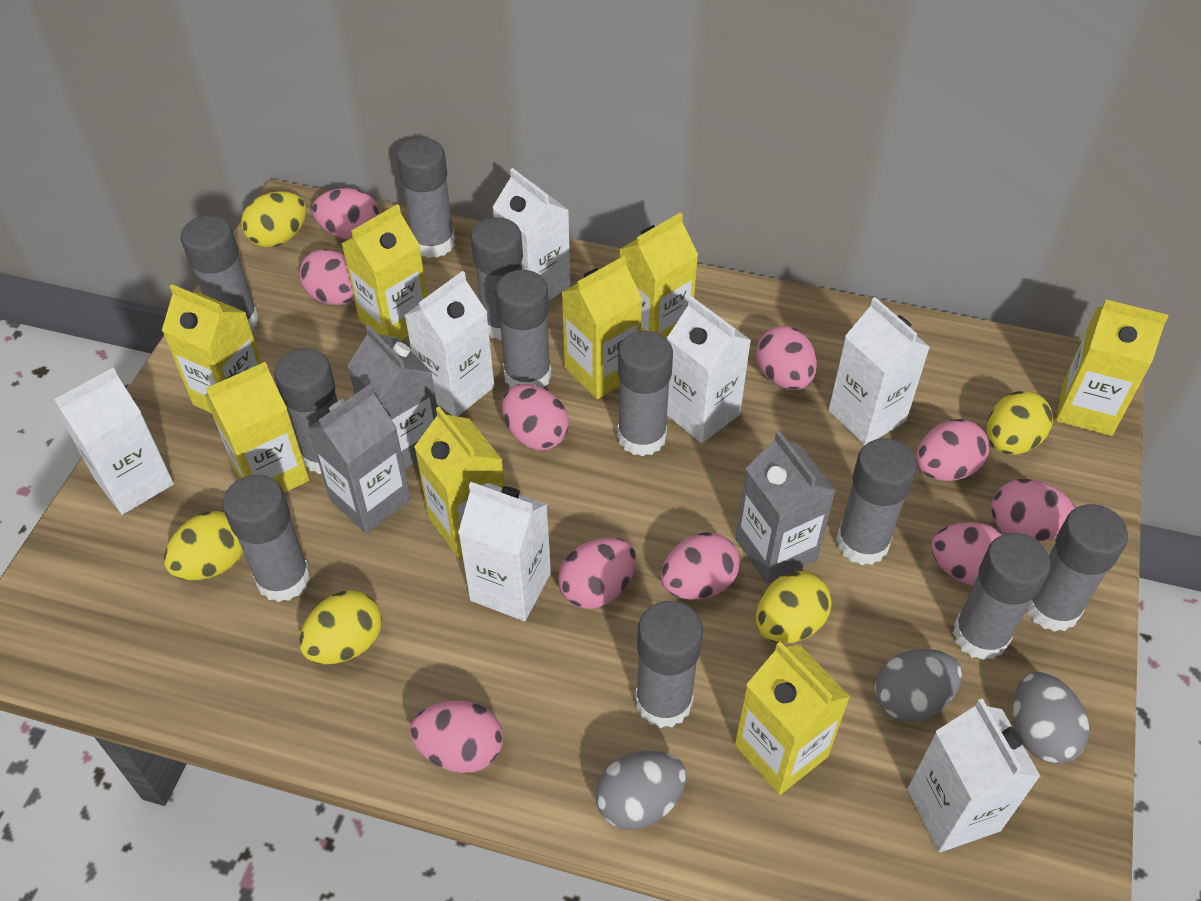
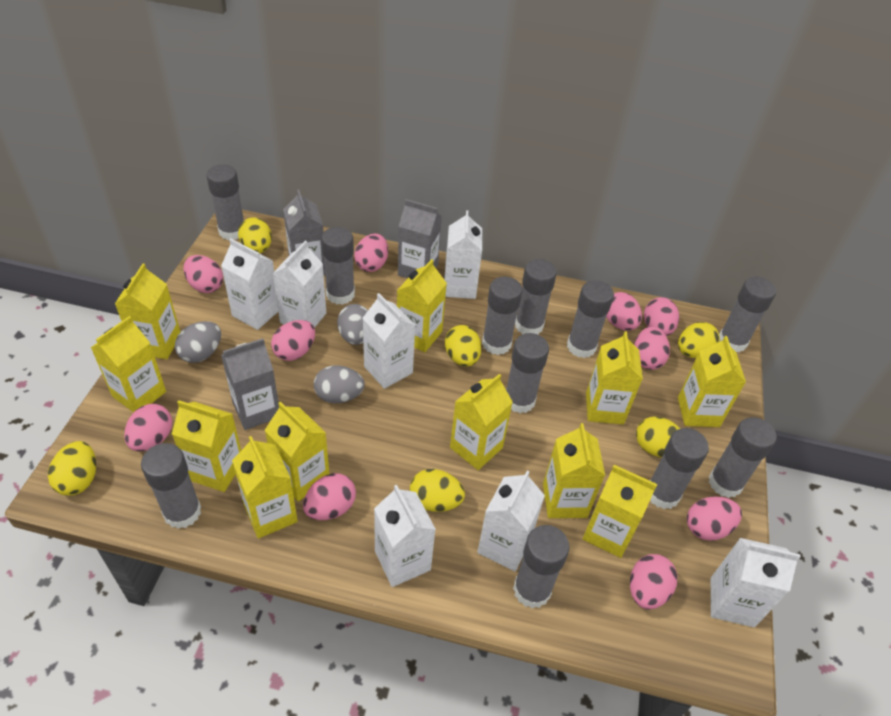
yellow carton: [162,284,262,413] [205,362,309,493] [341,204,427,341] [414,407,504,558] [562,256,643,399] [619,212,698,339] [735,642,850,795] [1056,300,1168,436] = 8 -> [90,316,166,412] [115,264,180,359] [172,400,241,492] [232,436,298,538] [265,402,329,502] [397,259,447,352] [450,374,513,470] [543,423,605,518] [583,465,657,558] [586,331,643,424] [678,336,746,427] = 11
yellow egg: [164,511,243,580] [241,191,306,248] [299,590,382,664] [756,571,832,644] [987,391,1053,455] = 5 -> [48,441,96,496] [238,217,272,253] [410,469,465,512] [445,325,482,366] [636,416,680,458] [678,322,720,358] = 6

